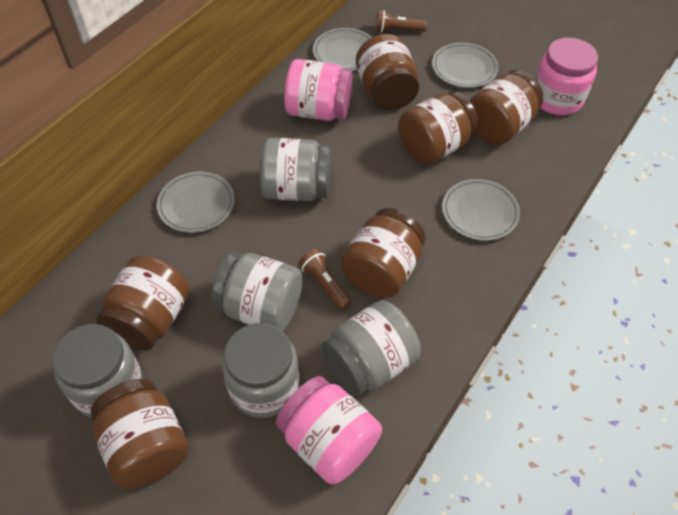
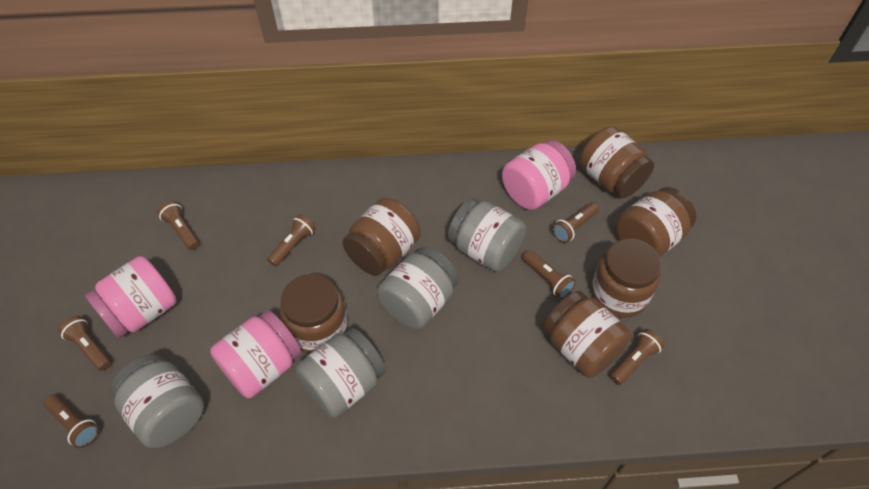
brown flashlight: [299,249,351,310] [375,10,427,33] = 2 -> [44,394,99,448] [58,316,111,371] [157,201,199,250] [267,214,316,267] [523,250,576,298] [552,202,599,243] [610,329,664,385] = 7
grey jar: [52,324,143,417] [211,252,303,331] [222,323,299,418] [260,138,331,201] [322,300,421,396] = 5 -> [110,354,204,448] [295,328,386,418] [377,247,459,329] [448,198,526,272] = 4
grey plate: [157,172,235,233] [313,28,372,71] [432,42,499,88] [442,179,520,241] = 4 -> none = 0

